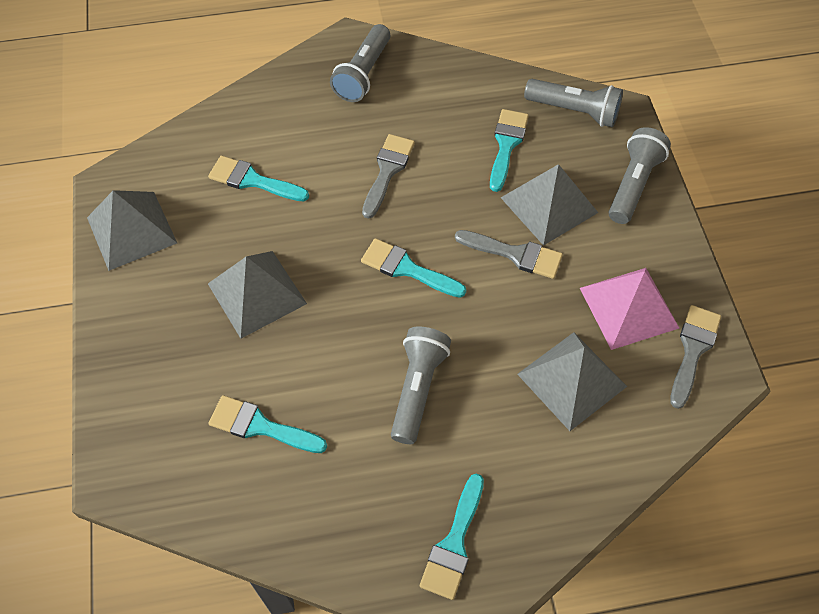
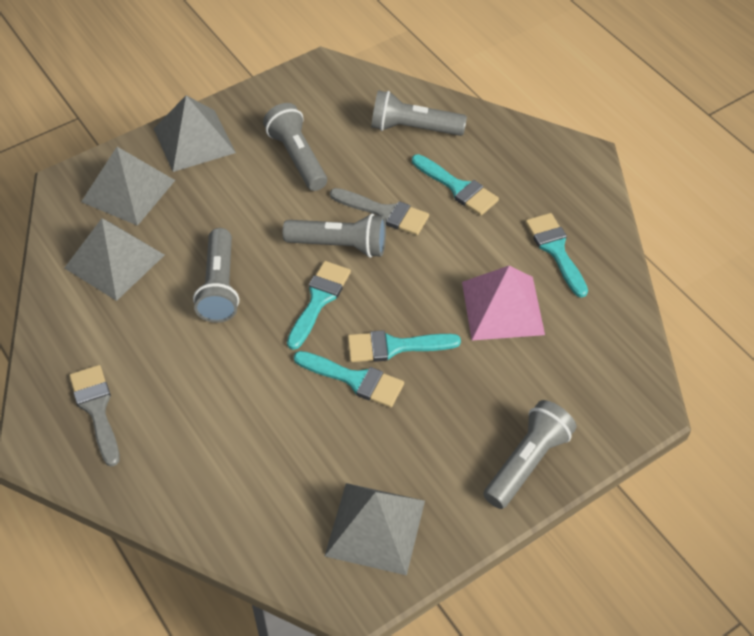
grey brush: [362,134,415,219] [455,230,563,279] [670,305,721,409] = 3 -> [69,365,120,467] [330,188,429,235] = 2
grey flashlight: [330,24,390,102] [391,327,451,444] [524,79,623,127] [609,127,671,224] = 4 -> [193,228,239,323] [263,103,327,191] [283,213,386,258] [371,90,467,136] [483,400,576,509] = 5

